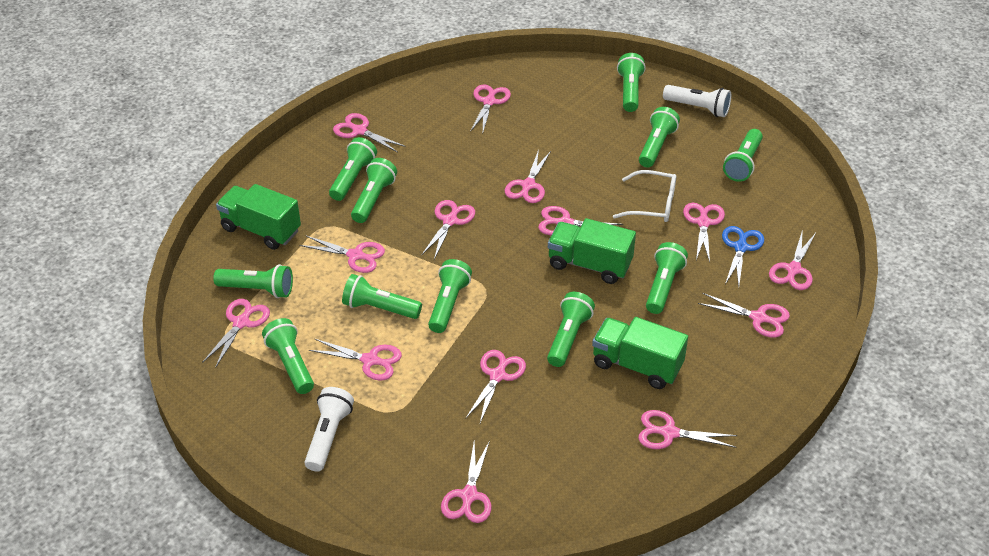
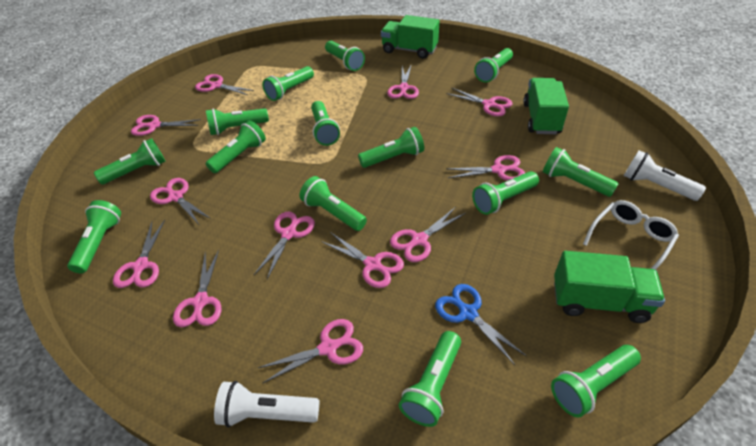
green flashlight: [213,264,293,298] [262,318,314,394] [329,137,377,201] [342,274,422,319] [351,158,397,223] [428,259,472,333] [547,292,595,367] [617,53,646,112] [639,107,680,167] [646,242,688,314] [723,129,763,182] = 11 -> [67,200,121,273] [94,138,166,184] [206,108,269,135] [206,120,266,173] [262,66,314,101] [300,176,367,231] [311,101,340,146] [325,41,365,71] [358,127,424,168] [399,331,461,427] [472,171,539,215] [474,48,513,82] [543,147,619,197] [551,345,641,418] = 14
pink scissors: [202,299,270,368] [299,235,385,273] [309,339,402,381] [333,113,406,153] [421,200,475,259] [441,440,491,523] [465,350,526,423] [470,84,511,132] [505,150,551,203] [538,206,623,235] [638,410,737,449] [683,203,725,262] [698,293,790,338] [769,229,816,290] = 14 -> [113,220,165,288] [131,115,201,136] [150,178,211,224] [173,250,221,327] [195,74,254,95] [254,212,315,279] [258,319,363,384] [322,232,404,288] [387,64,419,99] [390,207,466,262] [446,88,512,116] [447,155,525,181] = 12

